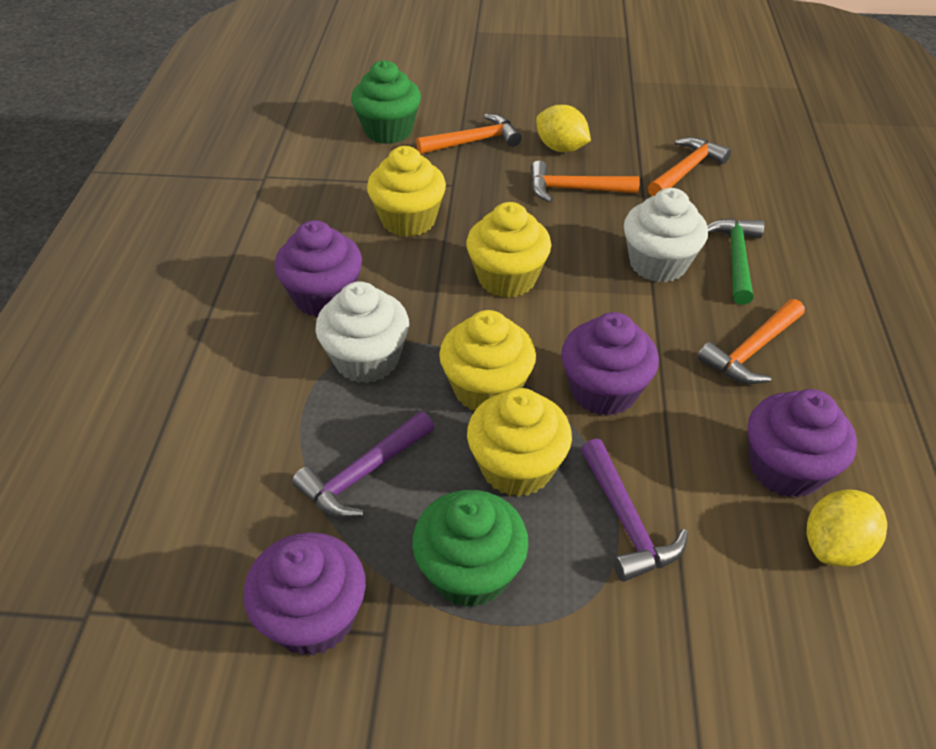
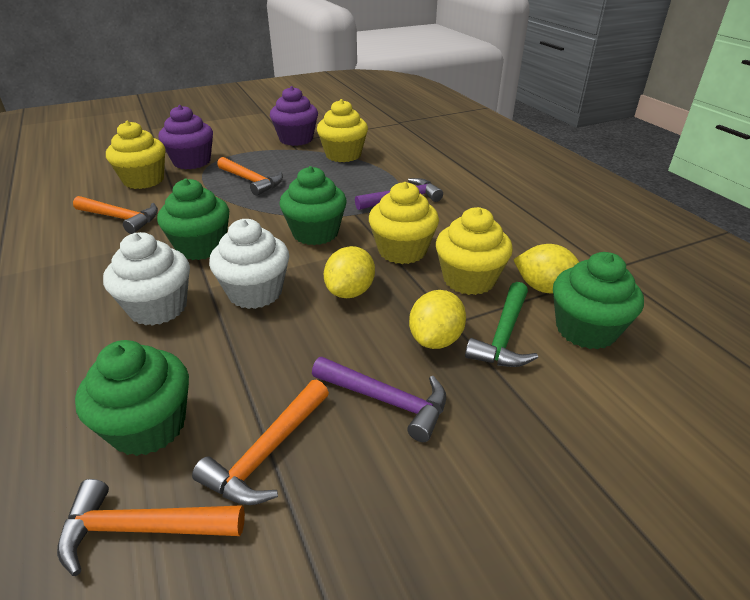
green cupcake: [351,60,421,144] [412,490,529,608] = 2 -> [75,340,189,456] [157,179,229,260] [279,166,347,245] [553,252,644,349] = 4
purple cupcake: [243,532,366,656] [275,220,362,317] [561,312,659,416] [748,389,857,498] = 4 -> [158,105,213,169] [270,86,318,146] = 2
yellow lemon: [536,105,591,152] [807,489,887,567] = 2 -> [324,246,375,298] [409,290,466,349] [513,244,579,293] = 3

